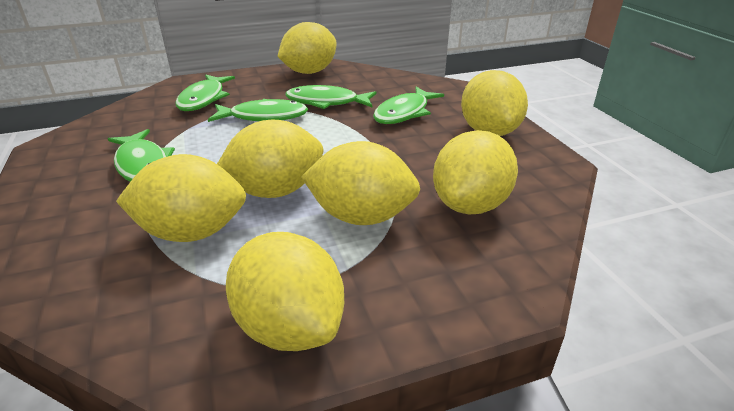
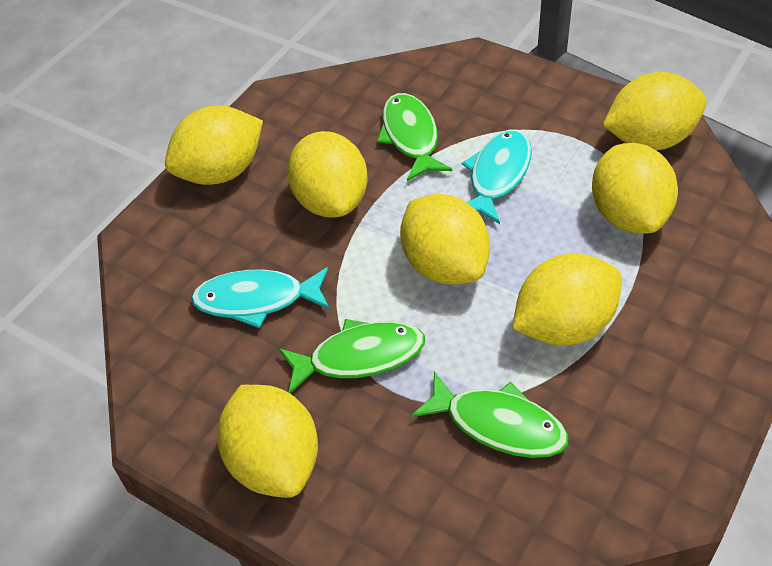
green fish: [108,129,175,182] [175,75,235,111] [208,99,308,122] [285,85,376,109] [373,87,444,124] = 5 -> [279,319,425,393] [377,93,452,181] [412,371,569,458] = 3
turquoise fish: none = 0 -> [191,267,329,328] [462,129,532,224] = 2

